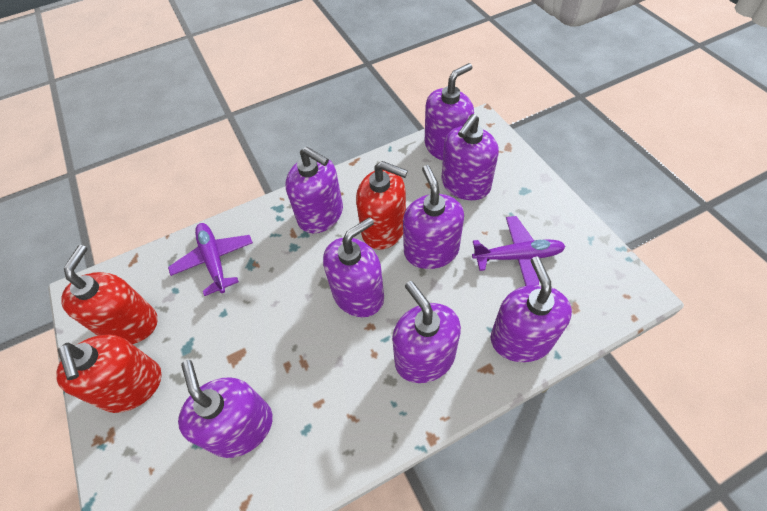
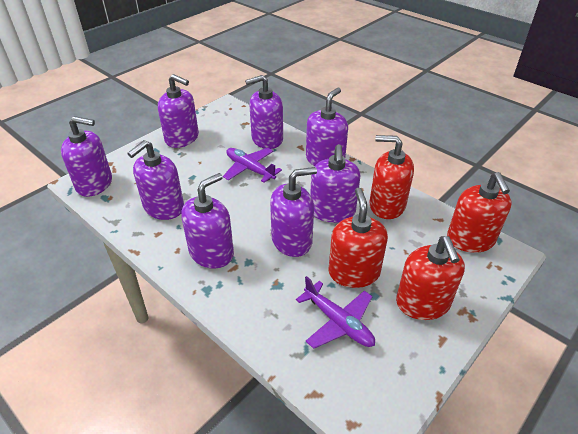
red soap dispenser: [56,334,161,413] [62,245,158,344] [356,161,408,250] = 3 -> [329,188,388,288] [369,135,414,219] [396,236,465,320] [447,172,512,253] = 4

